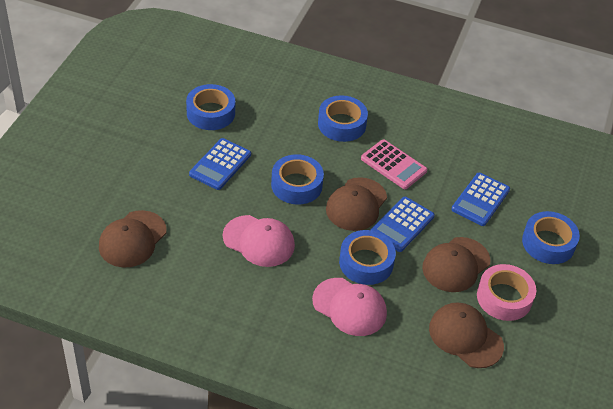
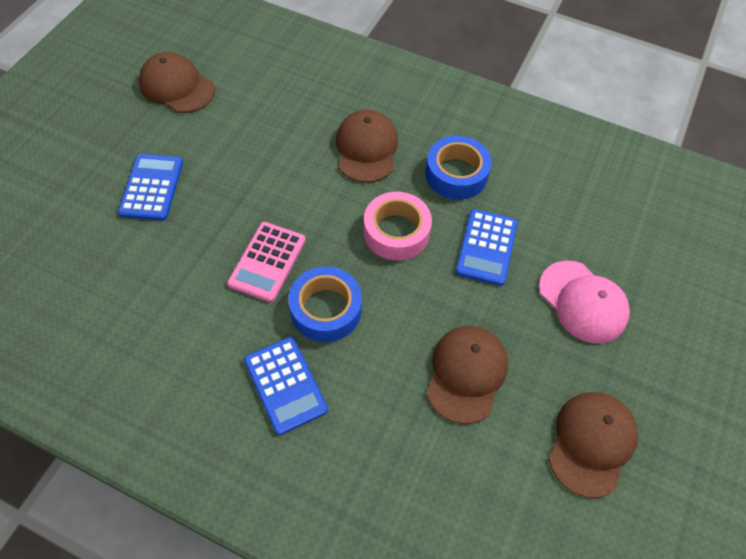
blue tape: [186,84,235,130] [271,154,324,205] [318,95,368,142] [339,230,396,285] [522,211,580,264] = 5 -> [288,266,362,342] [425,136,492,200] = 2
pink cap: [223,215,295,267] [312,278,387,336] = 2 -> [539,261,630,344] = 1

